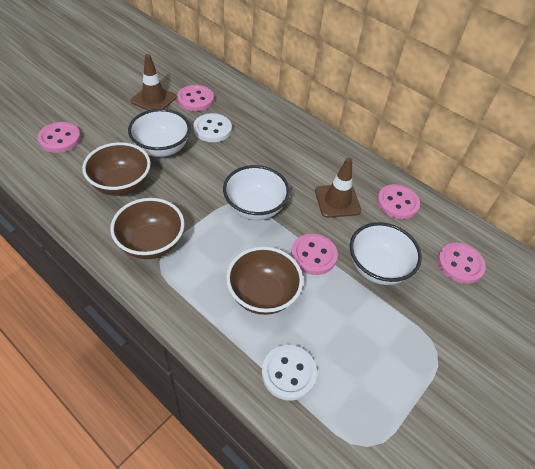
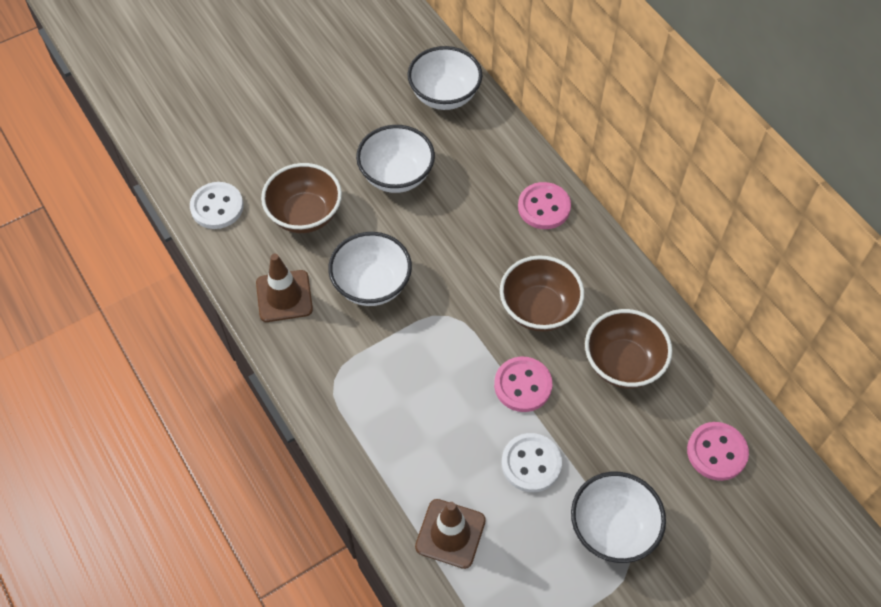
pink button: [37,122,81,153] [177,85,214,111] [291,234,338,275] [377,184,420,219] [437,243,486,284] = 5 -> [494,357,552,412] [518,182,571,229] [687,422,749,481] = 3
white bowl: [128,109,191,157] [223,165,290,220] [350,222,422,285] = 3 -> [328,232,412,306] [356,125,435,193] [408,46,482,110] [571,471,666,563] = 4

